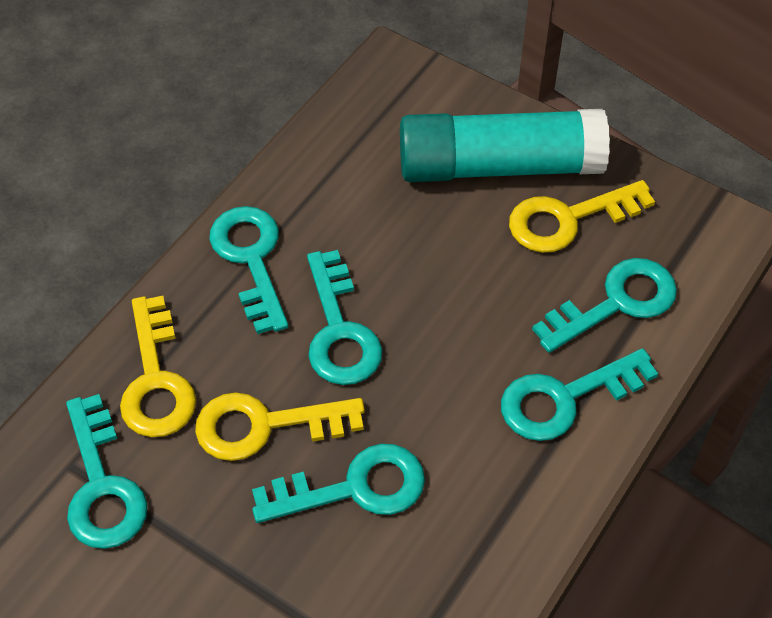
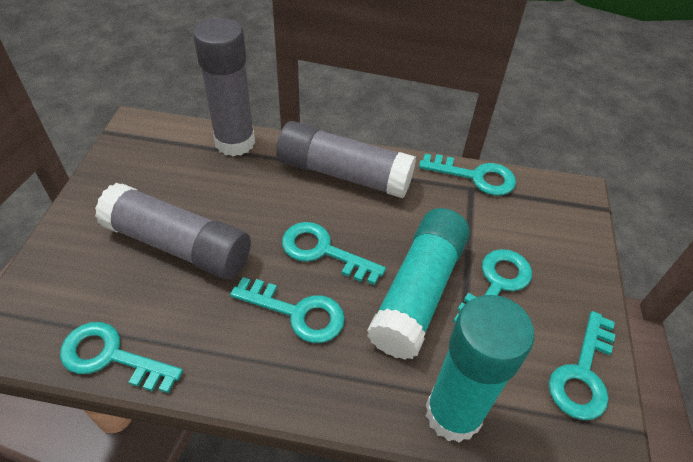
grey glue stick: none = 0 -> [95,183,251,279] [193,18,255,156] [276,121,416,198] = 3
turquoise glue stick: [400,109,610,182] = 1 -> [367,208,470,360] [426,295,535,443] = 2
yellow key: [120,296,196,437] [195,392,365,461] [509,180,655,253] = 3 -> none = 0

